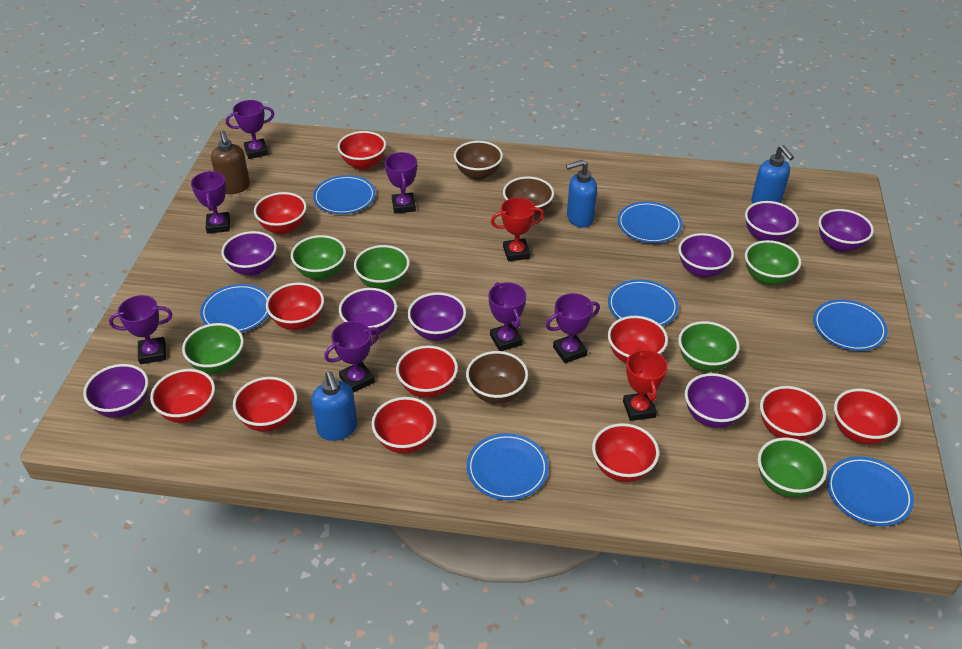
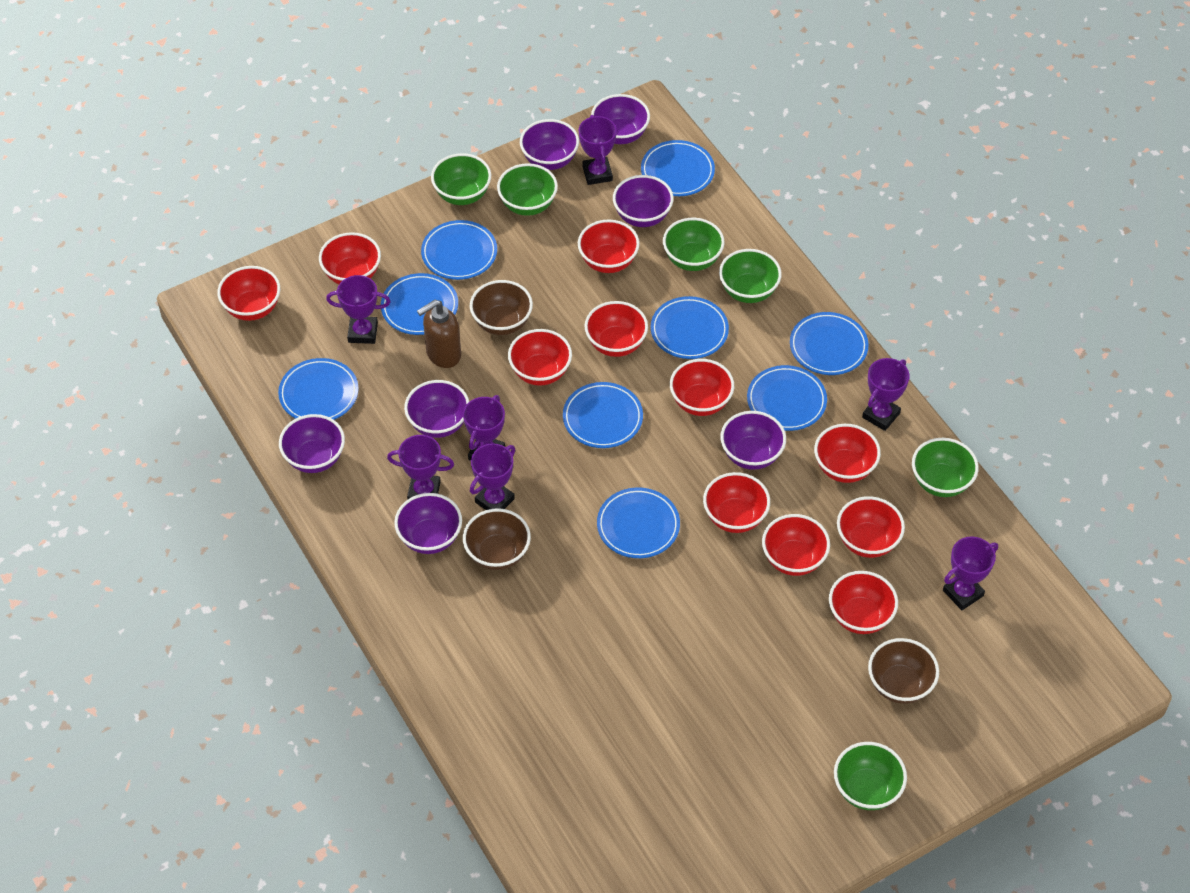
blue plate: [200,284,269,332] [313,175,376,214] [467,433,549,500] [608,279,679,326] [618,202,682,243] [813,300,888,351] [827,456,914,526] = 7 -> [278,358,359,420] [381,273,458,335] [421,220,497,280] [563,382,643,448] [597,488,680,558] [641,140,715,196] [651,296,729,359] [747,365,827,431] [790,312,869,375] = 9
blue soap dispenser: [311,371,357,441] [566,160,597,228] [751,145,794,204] = 3 -> none = 0
purple bowl: [83,364,149,418] [221,231,277,276] [339,288,397,335] [408,292,466,341] [678,233,734,278] [685,373,749,428] [745,201,799,242] [818,209,874,252] = 8 -> [279,414,345,473] [394,493,462,554] [404,380,469,438] [520,119,579,170] [591,94,650,144] [613,175,674,227] [720,411,786,470] = 7
red trophy: [491,198,545,262] [623,348,668,421] = 2 -> none = 0

